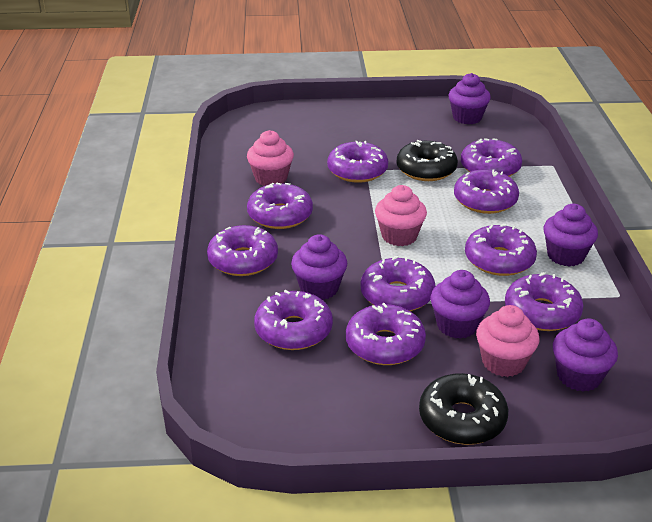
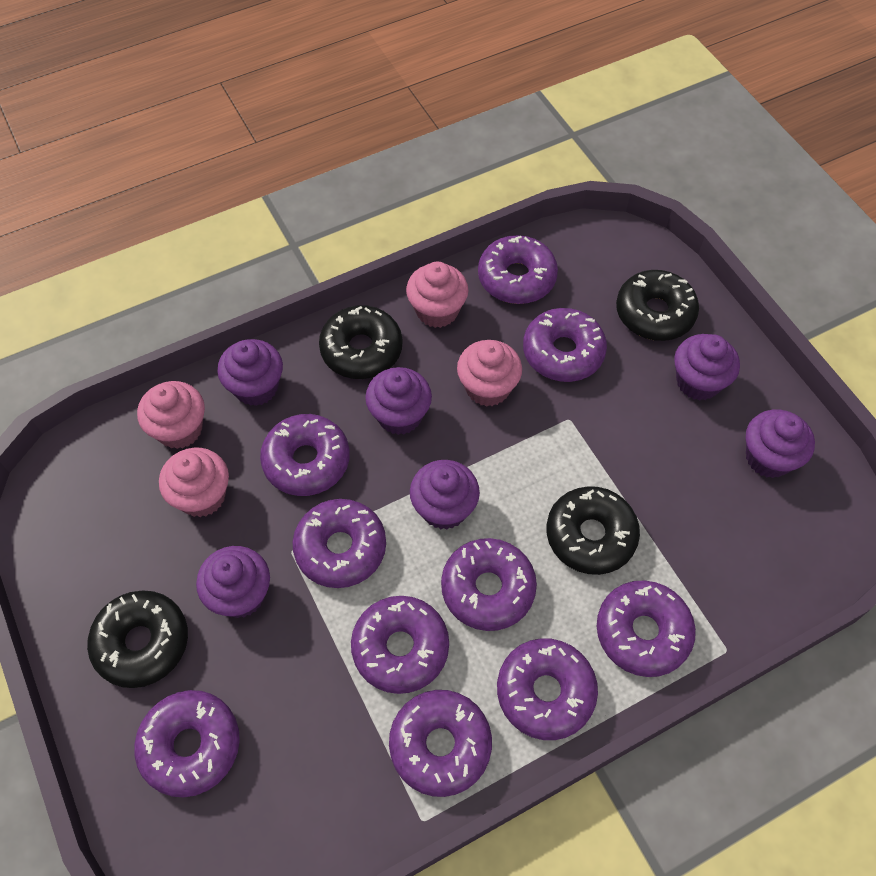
black donut: [397,140,458,181] [419,373,508,445] = 2 -> [87,590,188,688] [319,305,402,379] [547,486,640,575] [616,270,699,341] = 4
pink cupcake: [247,130,294,186] [375,185,427,246] [476,305,539,377] = 3 -> [137,381,205,449] [159,448,229,517] [406,262,469,328] [457,340,522,407] = 4
purple cupcake: [291,234,347,300] [430,270,490,339] [449,73,491,124] [543,204,598,267] [553,318,618,392] = 5 -> [196,546,270,618] [217,339,283,406] [365,367,432,435] [410,460,480,530] [674,334,740,401] [746,409,815,478] = 6

